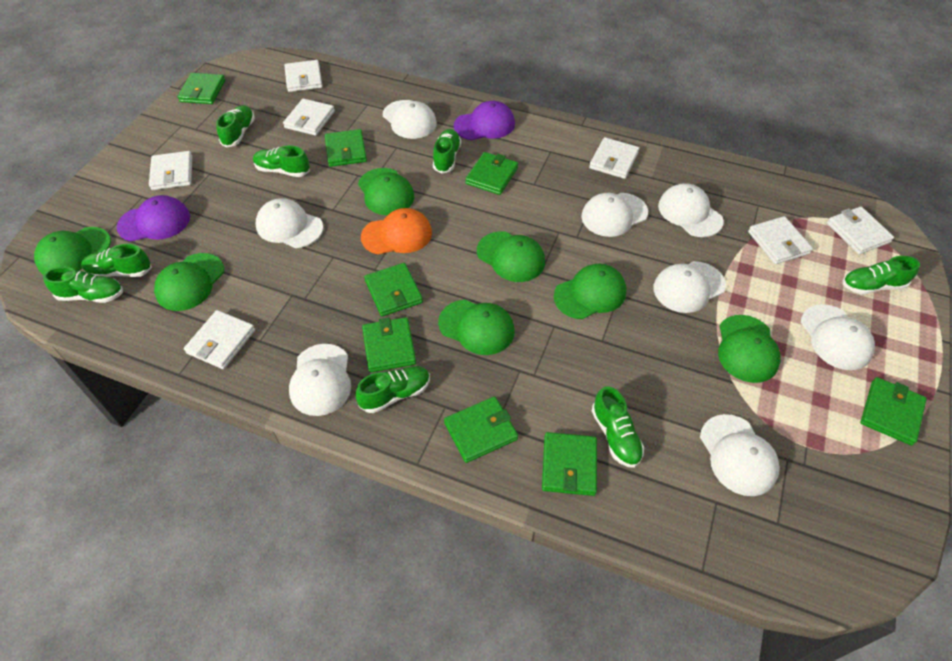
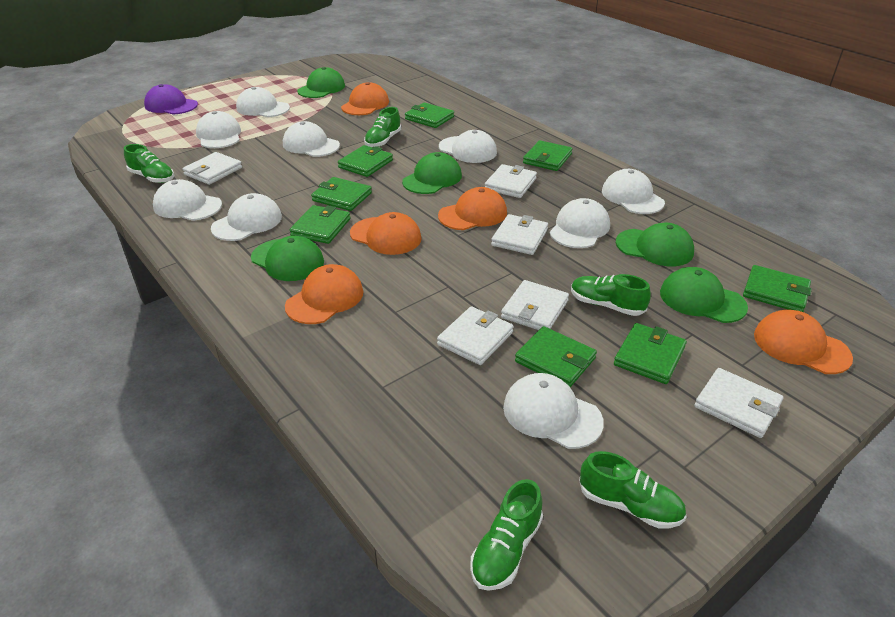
green cap: [34,227,111,274] [154,253,224,311] [358,168,414,215] [438,300,515,355] [477,231,545,282] [554,264,627,319] [718,315,781,383] = 7 -> [251,236,324,281] [297,67,345,98] [402,152,462,194] [616,223,694,266] [660,267,748,323] = 5
green shoe: [43,267,123,303] [81,244,152,277] [216,105,255,148] [253,145,310,177] [355,366,430,413] [433,129,461,174] [592,386,644,468] [843,256,920,294] = 8 -> [124,144,174,183] [364,107,401,147] [470,479,543,591] [571,274,651,316] [579,451,686,528] = 5
orange cap: [361,208,432,254] = 1 -> [285,264,363,324] [341,82,389,115] [350,212,422,255] [438,187,507,230] [754,310,853,374] = 5
purple cap: [117,195,190,241] [454,101,515,140] = 2 -> [144,84,198,114] = 1
white cap: [256,198,323,248] [289,344,351,416] [383,100,437,139] [581,193,648,237] [654,261,726,313] [658,183,724,237] [700,414,780,496] [801,304,875,370] = 8 -> [153,179,222,221] [196,111,241,148] [211,193,282,241] [236,87,290,117] [283,121,340,157] [439,130,497,163] [503,373,604,449] [550,198,610,248] [602,169,665,214] = 9
white wallet: [149,151,192,190] [184,310,255,369] [283,99,335,136] [284,60,322,92] [589,137,639,179] [748,216,813,264] [827,207,894,254] = 7 -> [183,152,242,185] [437,306,514,365] [485,164,537,198] [491,214,548,255] [501,280,569,330] [694,368,783,438] = 6

